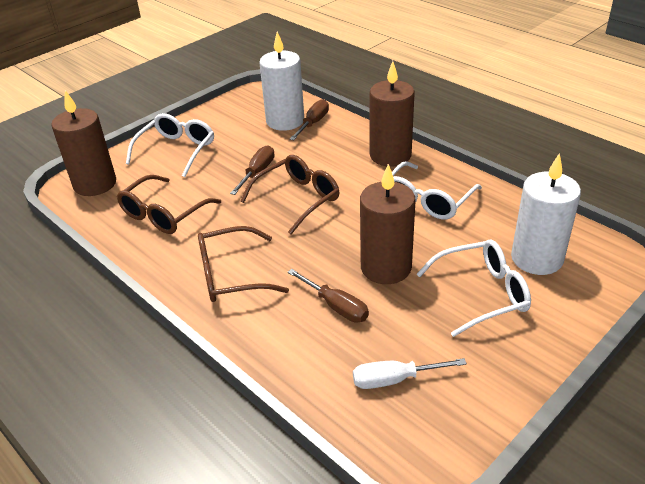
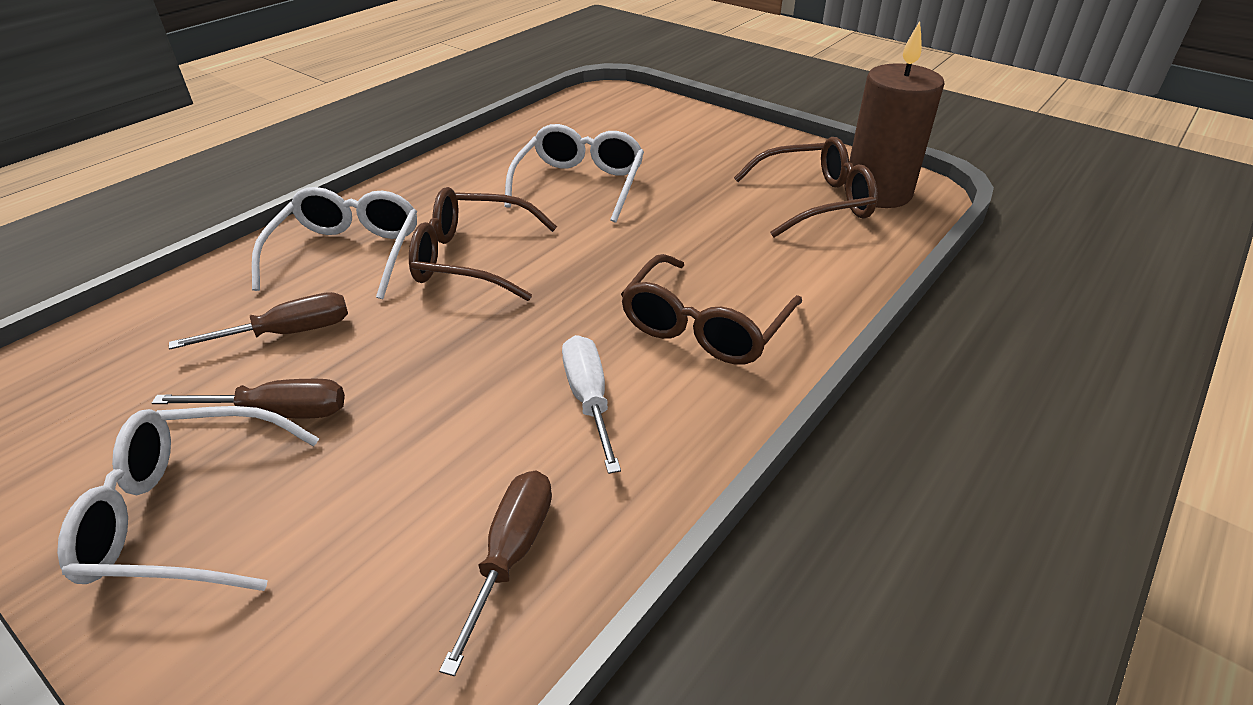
brown candle: [51,90,116,196] [360,164,416,284] [370,61,415,167] = 3 -> [844,21,945,208] = 1
white candle: [259,32,304,131] [511,153,581,275] = 2 -> none = 0

